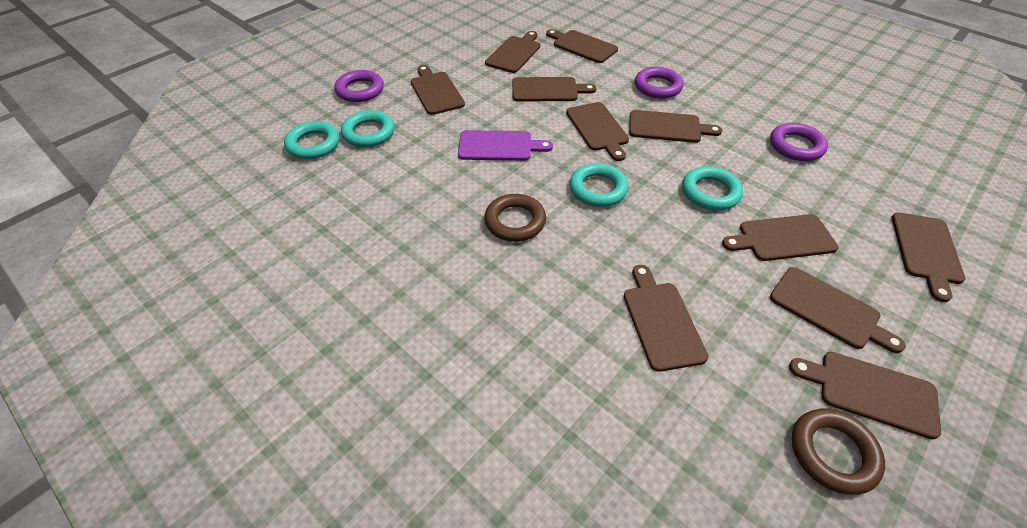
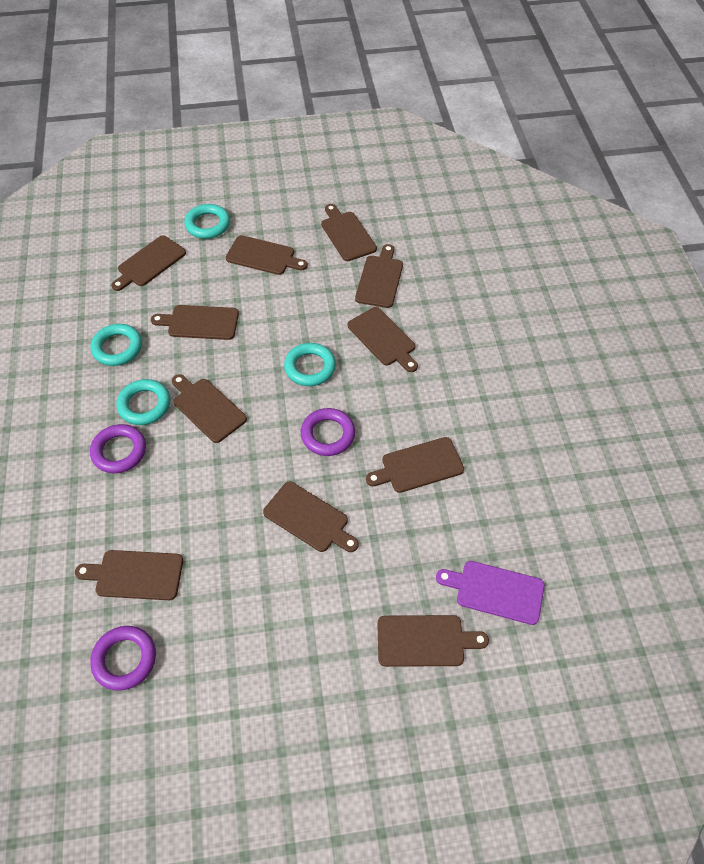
brown ring: [484,194,546,242] [792,409,885,495] = 2 -> none = 0

